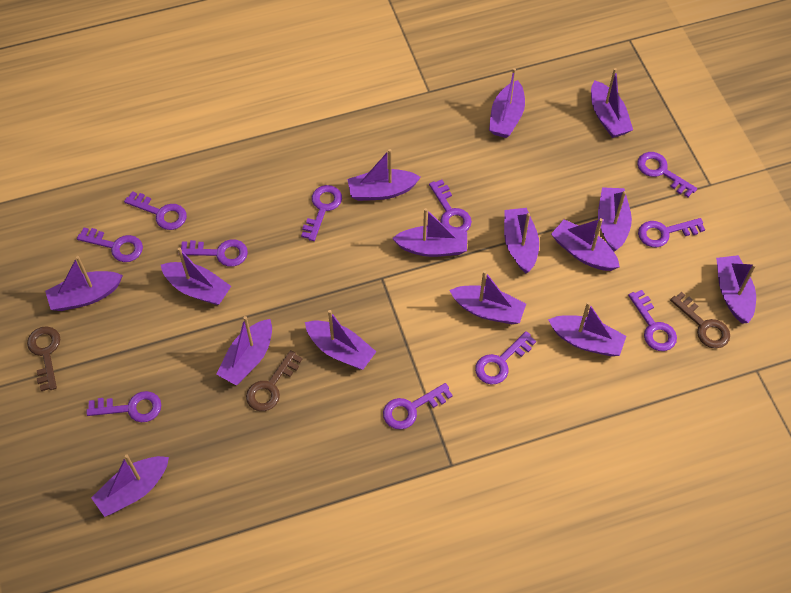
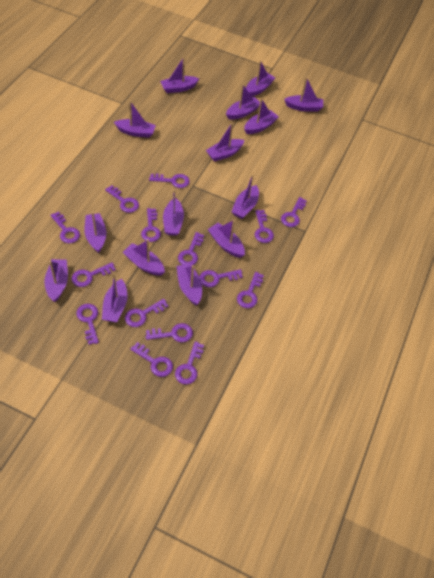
brown key: [27,326,60,391] [246,350,302,411] [670,292,730,348] = 3 -> none = 0
purple key: [77,228,143,262] [87,391,161,422] [124,191,187,230] [181,239,248,267] [301,185,342,241] [383,383,453,430] [429,180,472,231] [475,331,536,385] [628,290,677,351] [637,152,697,197] [638,218,705,247] = 11 -> [50,211,80,243] [72,263,116,287] [76,304,99,345] [105,185,139,213] [125,299,168,327] [130,342,173,377] [141,208,161,242] [146,323,193,342] [149,173,190,188] [175,341,204,384] [178,232,204,265] [199,269,243,287] [237,272,264,308] [255,210,274,243] [281,197,307,227] = 15

